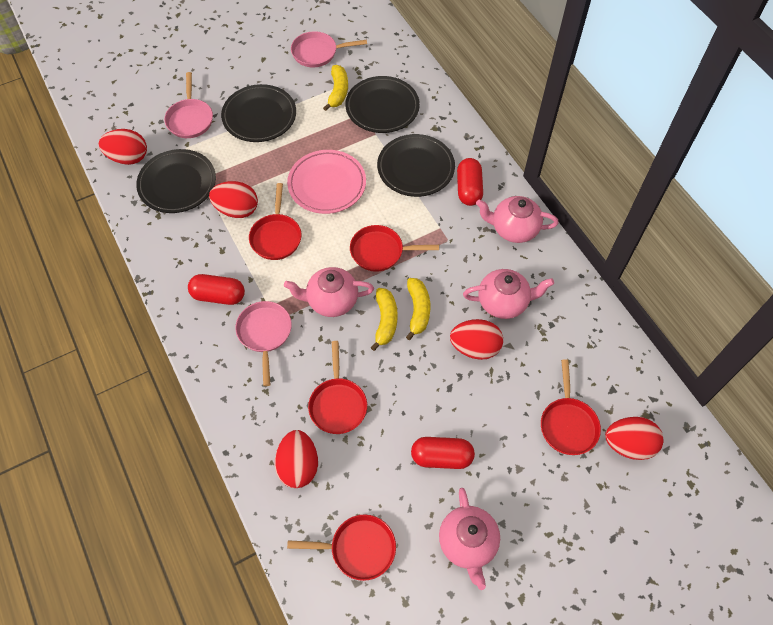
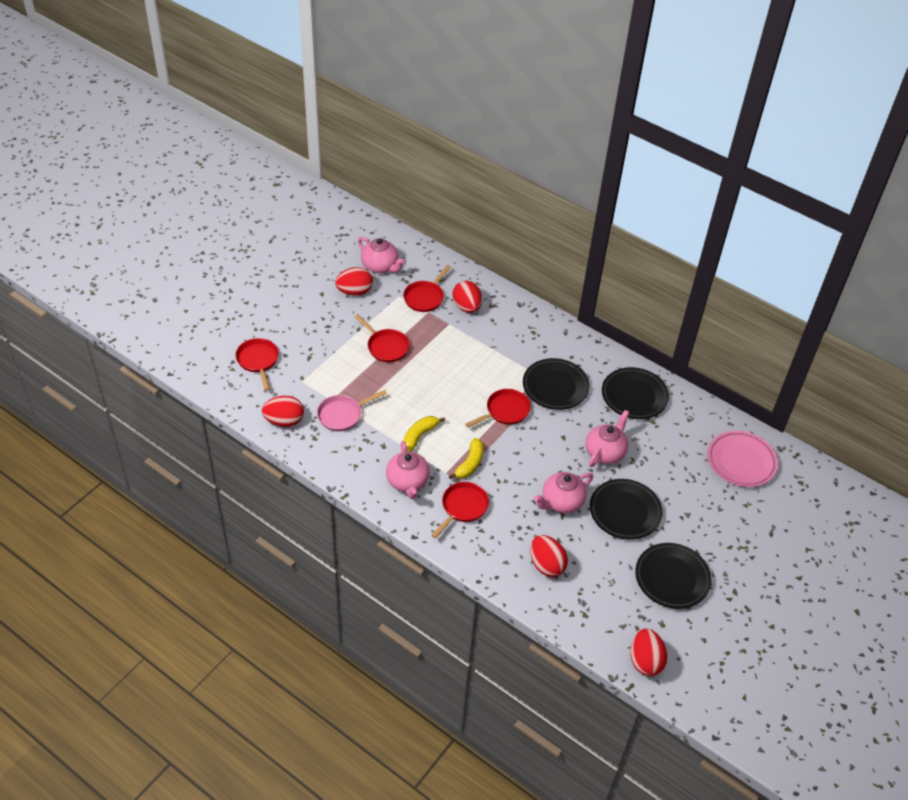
pink pan: [164,72,213,138] [235,301,292,386] [291,31,367,67] = 3 -> [317,390,387,431] = 1
red capsule: [188,274,245,305] [411,437,475,469] [457,158,483,206] = 3 -> none = 0
yellow banana: [323,65,348,111] [371,288,398,351] [406,278,430,340] = 3 -> [403,416,445,452] [449,438,484,479] = 2

